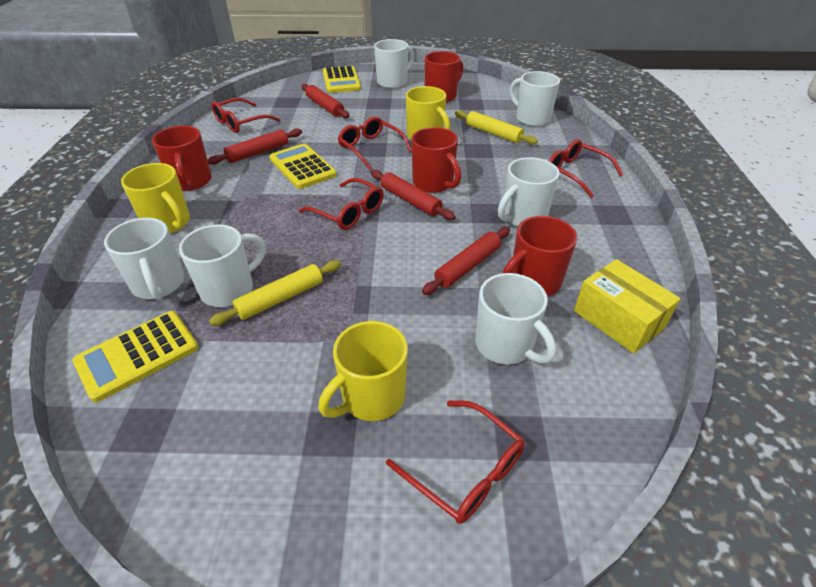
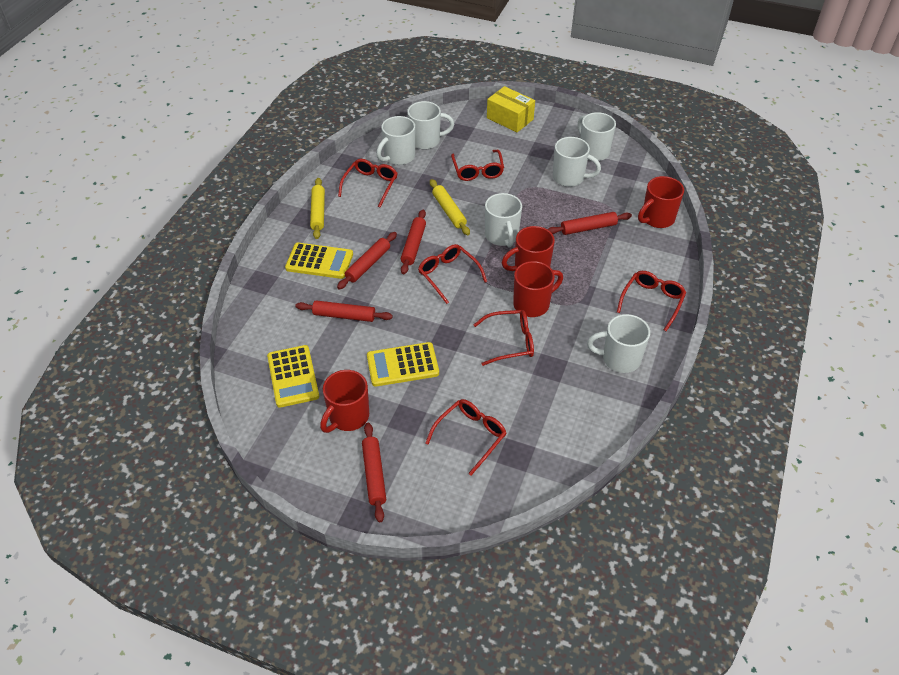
red glasses: [212,98,280,133] [299,178,384,230] [338,116,412,170] [386,400,525,524] [549,139,623,198] = 5 -> [338,159,398,207] [418,244,487,304] [425,399,506,475] [451,150,504,181] [473,310,534,366] [617,271,686,331] = 6
red rolling pin: [208,128,302,165] [301,84,349,118] [371,170,455,220] [422,227,510,295] = 4 -> [295,300,393,322] [337,232,397,289] [362,423,386,522] [401,209,426,274] [547,212,632,235] = 5
yellow mug: [121,163,190,233] [318,321,408,421] [406,86,450,140] = 3 -> none = 0

